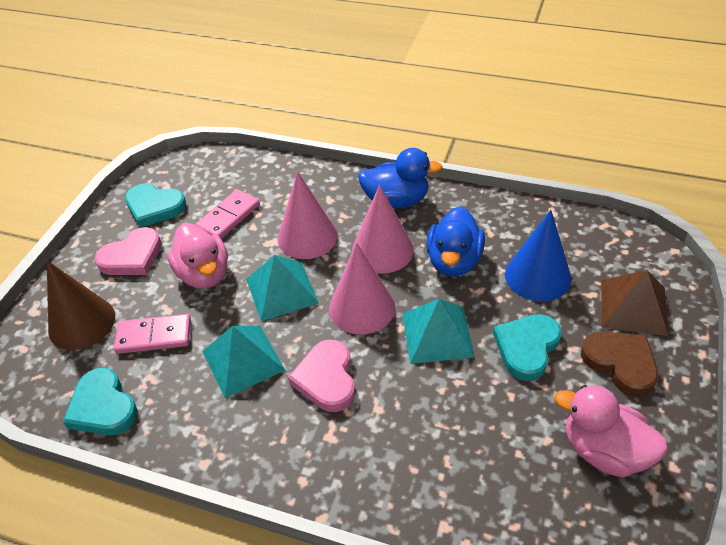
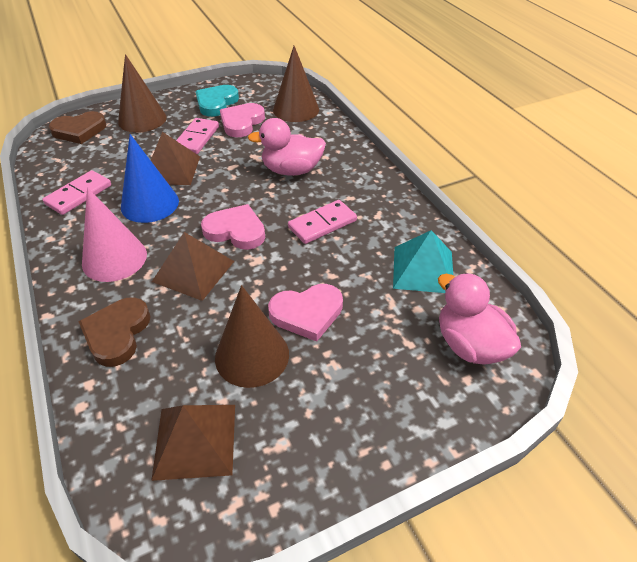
blue duck: [358,148,442,209] [426,206,485,276] = 2 -> none = 0
brown cone: [47,260,115,350] = 1 -> [118,54,167,133] [215,285,289,388] [273,46,319,122] = 3
brown heart: [581,332,658,397] = 1 -> [49,111,106,144] [78,297,151,367] = 2
brown pyramid: [602,270,669,336] = 1 -> [151,132,200,185] [151,405,235,481] [152,232,234,301] = 3
pink cone: [277,172,338,259] [329,243,395,335] [352,185,414,274] = 3 -> [82,187,147,282] = 1
pink domino: [114,314,191,354] [195,189,260,239] = 2 -> [42,170,111,215] [176,118,219,154] [288,200,357,244] = 3
pink heart: [95,227,162,275] [288,340,355,412] = 2 -> [201,204,265,250] [220,103,265,137] [268,284,343,342] = 3
turquoise heart: [63,368,138,435] [125,184,186,228] [493,314,562,381] = 3 -> [196,85,239,117] = 1
turquoise pyramid: [202,326,285,398] [246,255,319,321] [402,299,475,364] = 3 -> [393,230,453,293] = 1

